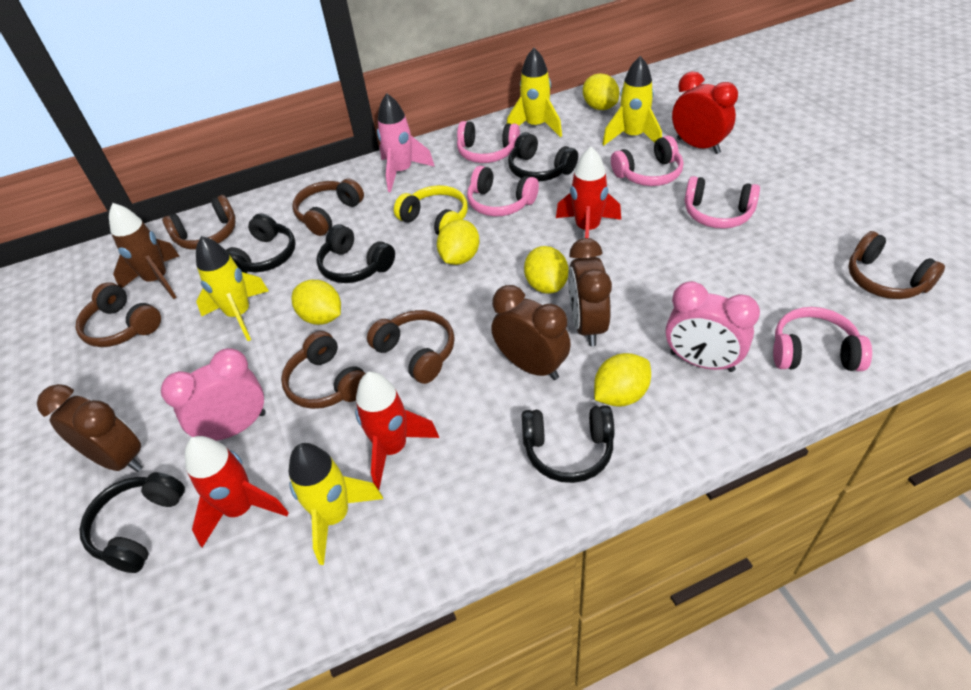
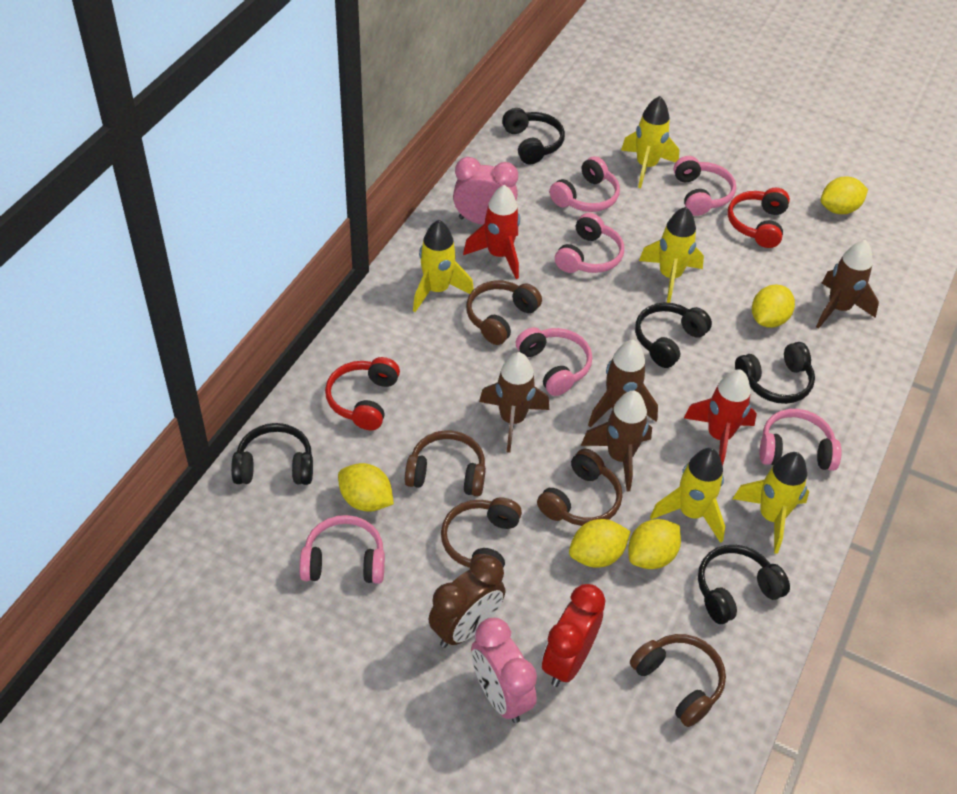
brown clock: [37,384,143,472] [491,285,571,380] [568,238,612,346] = 3 -> [428,555,505,648] = 1
brown headphones: [75,282,161,347] [162,195,236,250] [281,331,366,409] [292,178,364,236] [367,310,455,384] [848,231,945,299] = 6 -> [405,430,486,496] [441,498,522,569] [466,280,542,345] [537,449,622,526] [630,634,726,727] = 5
brown rocket: [109,203,179,299] = 1 -> [479,352,549,453] [581,391,652,492] [588,340,658,427] [816,240,879,329] = 4
pink headphones: [457,121,520,163] [467,166,539,216] [611,136,683,186] [685,176,760,229] [773,307,872,371] = 5 -> [300,515,385,584] [516,327,592,396] [549,156,620,212] [555,213,624,273] [674,156,736,216] [760,409,842,471] = 6
pink rocket: [377,93,435,192] = 1 -> none = 0
red headphones: none = 0 -> [325,357,400,430] [728,188,790,248] = 2
red rocket: [185,436,289,547] [355,372,439,490] [556,147,621,238] = 3 -> [463,185,520,279] [684,369,757,466] = 2
yellow headphones: [394,185,468,235] = 1 -> none = 0
yellow rocket: [196,236,269,341] [289,443,383,565] [507,48,562,137] [602,56,662,146] = 4 -> [413,220,474,312] [621,96,679,188] [639,207,704,303] [650,448,725,543] [733,452,809,554] = 5

